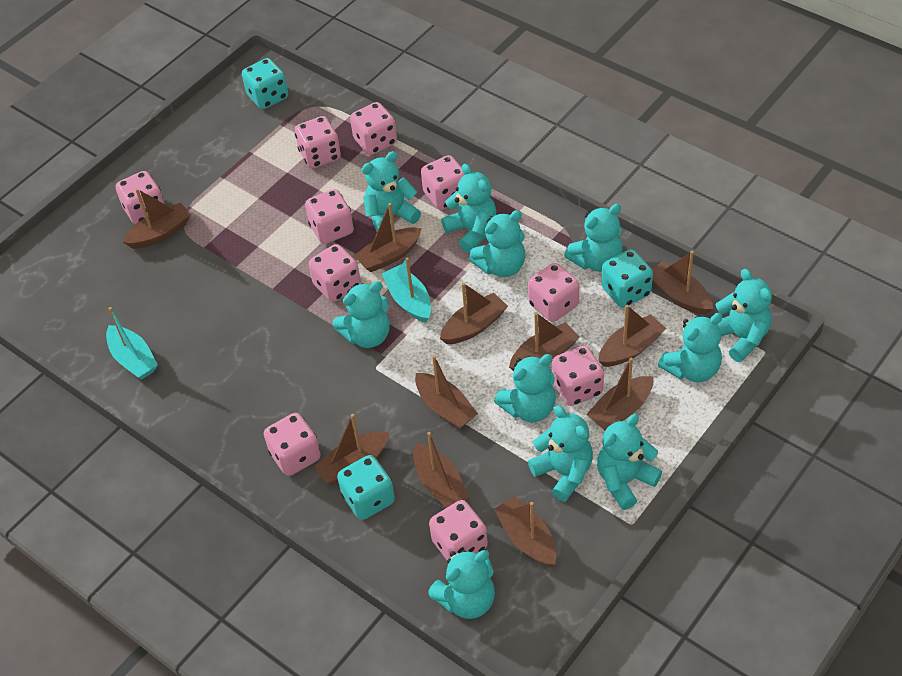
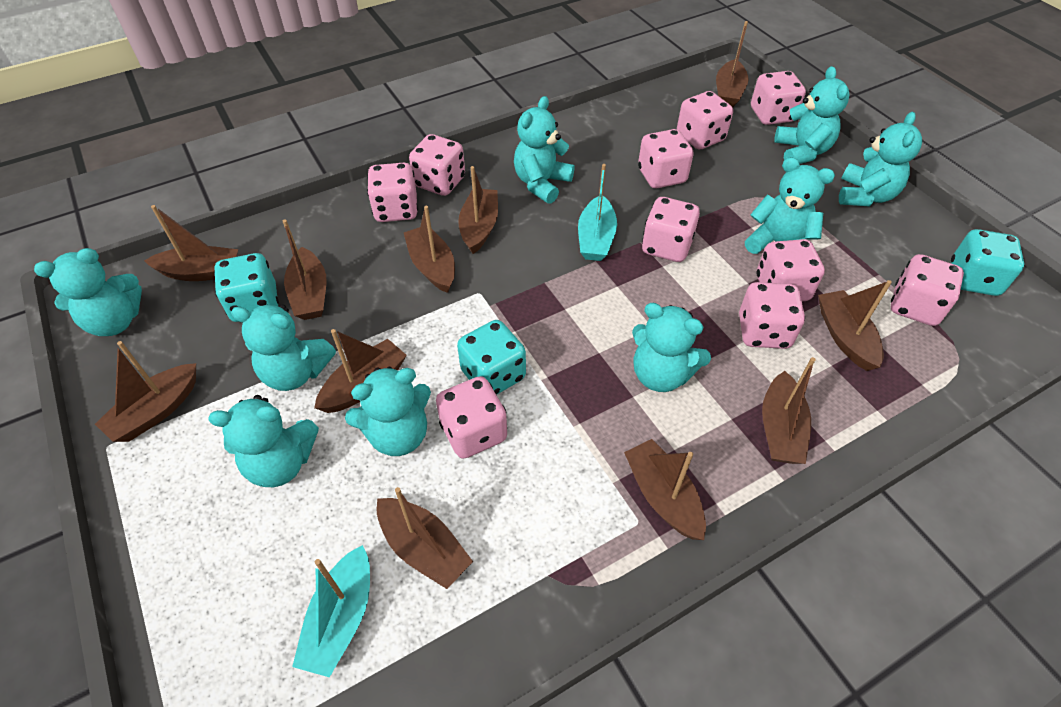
turquoise teddy bear: [332,281,390,348] [362,151,421,232] [428,550,495,619] [441,164,497,253] [469,210,525,277] [494,354,556,422] [528,406,593,502] [564,204,623,272] [597,414,662,510] [658,313,722,382] [716,269,772,362] = 11 -> [34,248,142,336] [208,395,319,487] [231,304,336,391] [345,367,431,456] [514,96,575,204] [632,303,711,392] [745,157,835,254] [774,66,849,164] [839,112,922,207] = 9

